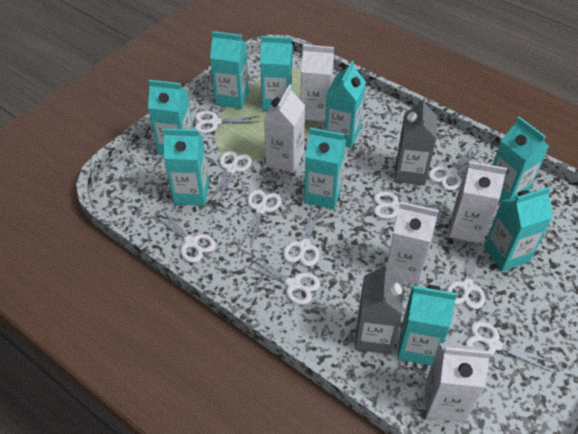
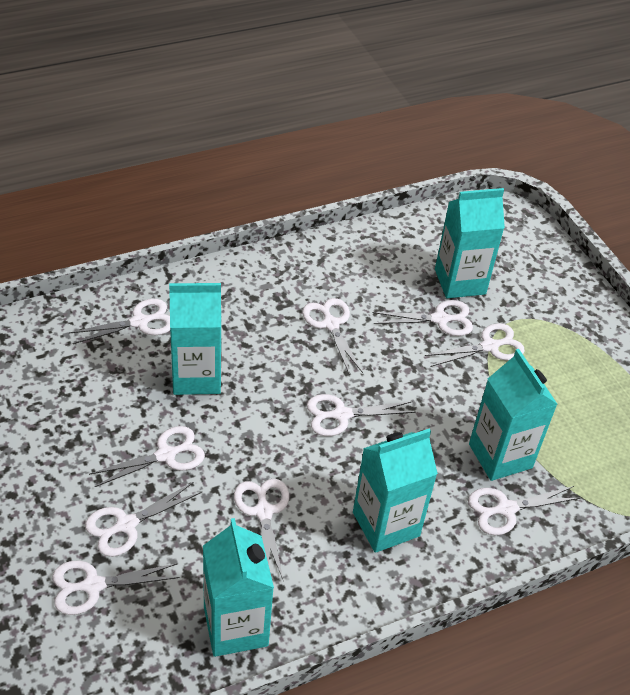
grey carton: [355,262,404,355] [394,97,437,185] = 2 -> none = 0
turquoise carton: [148,80,193,156] [163,128,209,206] [210,31,249,109] [260,36,293,111] [304,128,346,209] [325,61,366,148] [397,285,457,366] [484,187,553,271] [493,117,549,201] = 9 -> [169,283,221,395] [203,518,274,657] [353,429,438,553] [435,188,505,298] [469,349,558,481] = 5
white carton: [264,84,305,173] [301,45,334,122] [388,202,439,285] [425,343,491,423] [449,162,507,243] = 5 -> none = 0

